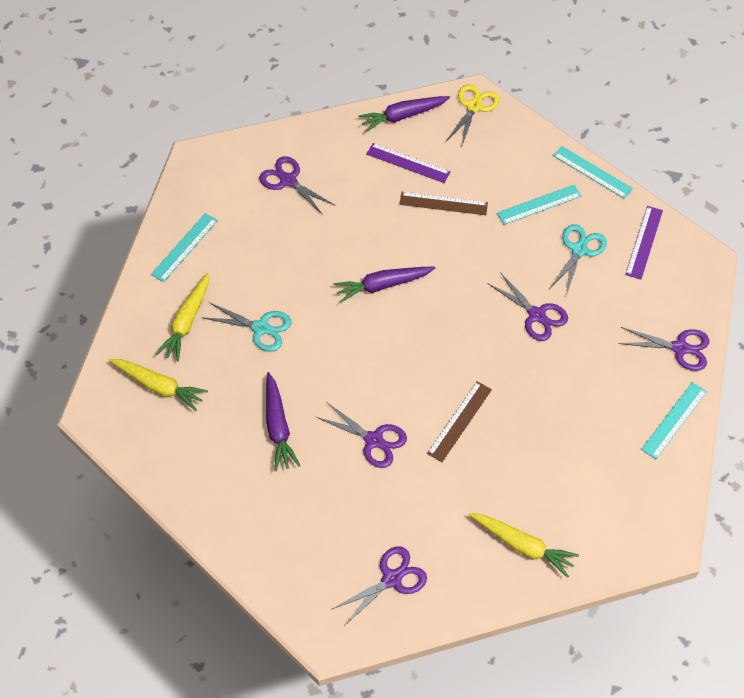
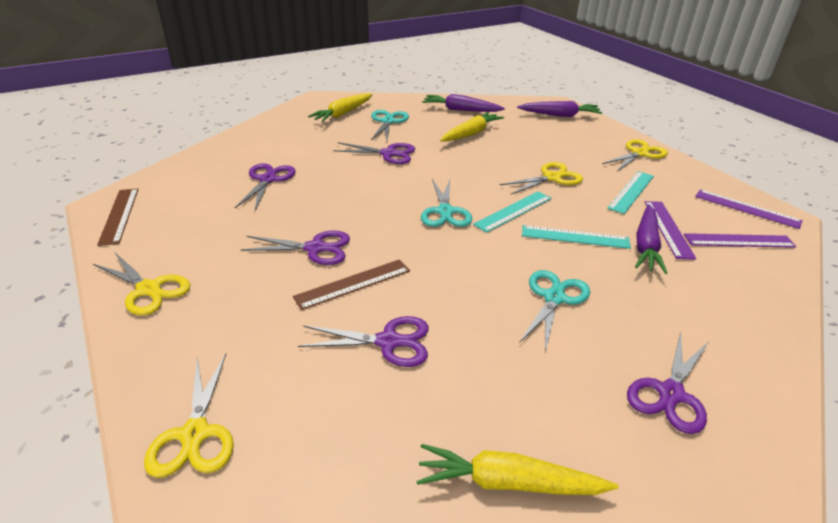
purple ruler: [367,143,451,183] [625,206,663,279] = 2 -> [645,201,696,260] [684,233,797,248] [695,189,803,229] = 3
turquoise ruler: [151,213,218,282] [497,185,582,225] [553,146,633,199] [641,382,707,459] = 4 -> [473,191,552,233] [522,225,631,249] [607,171,654,214] = 3
turquoise scissors: [201,302,291,351] [549,224,607,295] = 2 -> [371,110,409,141] [421,179,472,227] [519,270,590,353] = 3
yellow scissors: [446,84,499,148] = 1 -> [93,253,190,315] [144,354,234,478] [500,162,583,194] [602,139,668,171] = 4

